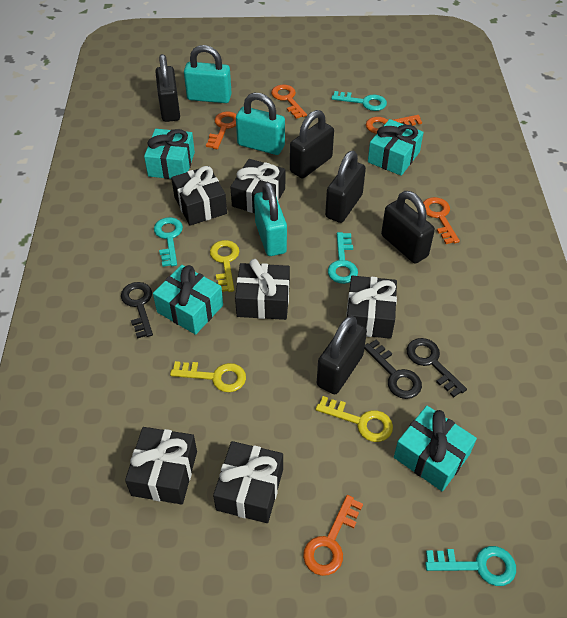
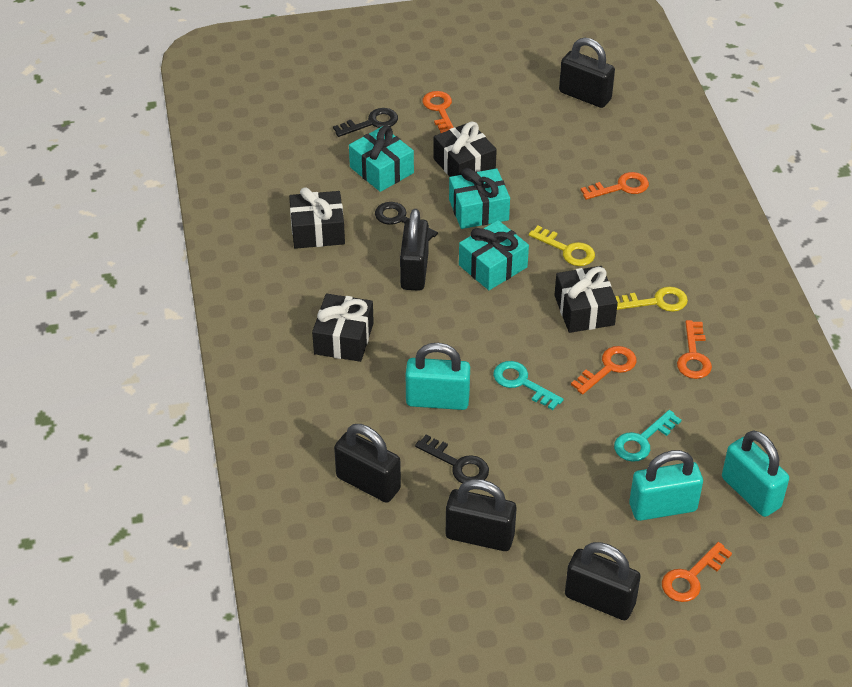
black gift: [125,427,197,504] [171,166,227,226] [213,441,283,523] [230,159,285,213] [235,259,290,320] [346,276,397,339] = 6 -> [289,187,345,249] [312,294,374,362] [434,121,497,177] [554,266,618,333] = 4
turquoise gift: [144,129,195,179] [153,265,223,335] [368,119,424,176] [394,406,477,491] = 4 -> [349,126,414,192] [449,168,510,229] [459,220,529,290] = 3
turquoise key: [154,217,183,267] [328,232,358,284] [331,91,387,111] [425,546,516,586] = 4 -> [493,361,564,410] [614,410,681,462] = 2
yellow key: [170,361,246,392] [210,240,240,292] [316,396,393,442] = 3 -> [529,226,595,266] [615,287,688,312] = 2

